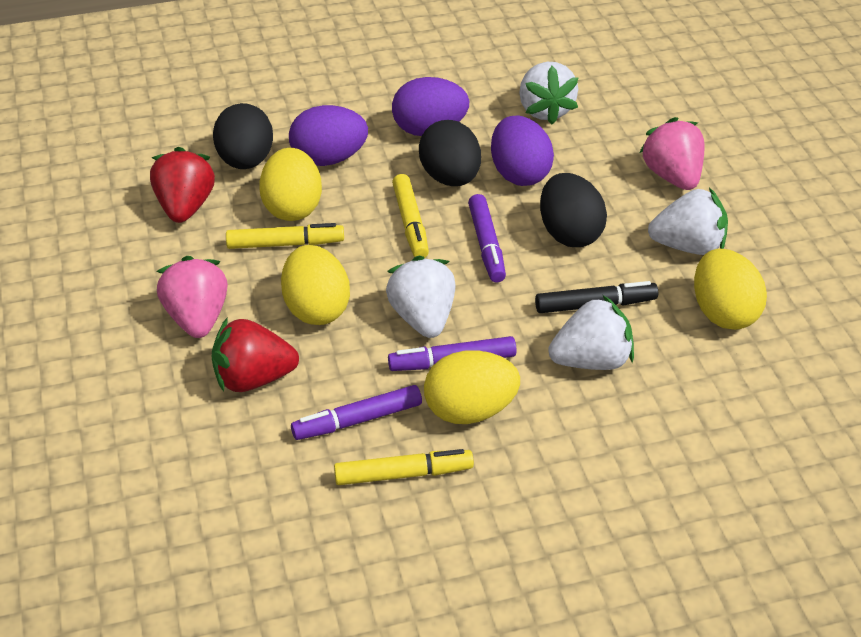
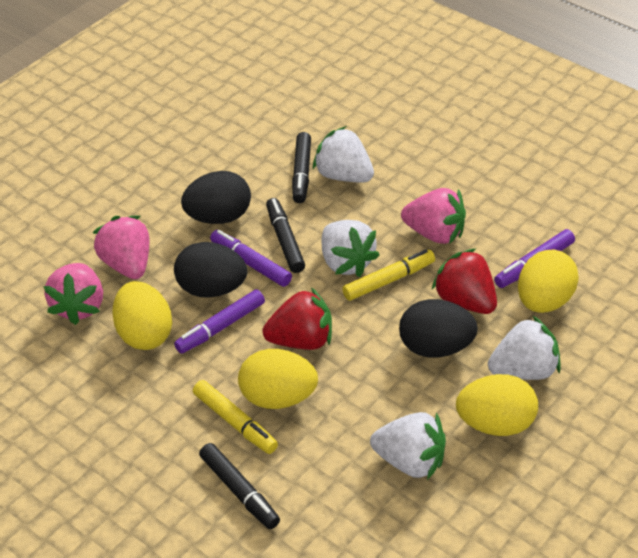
black marker: [535,281,658,313] = 1 -> [199,443,280,529] [266,198,305,273] [292,132,311,203] = 3
pink strawberry: [157,256,228,338] [639,117,704,190] = 2 -> [43,263,103,325] [92,216,149,279] [401,188,466,244] = 3
purple egg: [289,105,368,166] [392,77,469,136] [491,115,554,186] = 3 -> none = 0
yellow marker: [226,223,344,249] [334,449,474,485] [392,174,429,258] = 3 -> [193,380,278,454] [342,249,435,301] = 2

